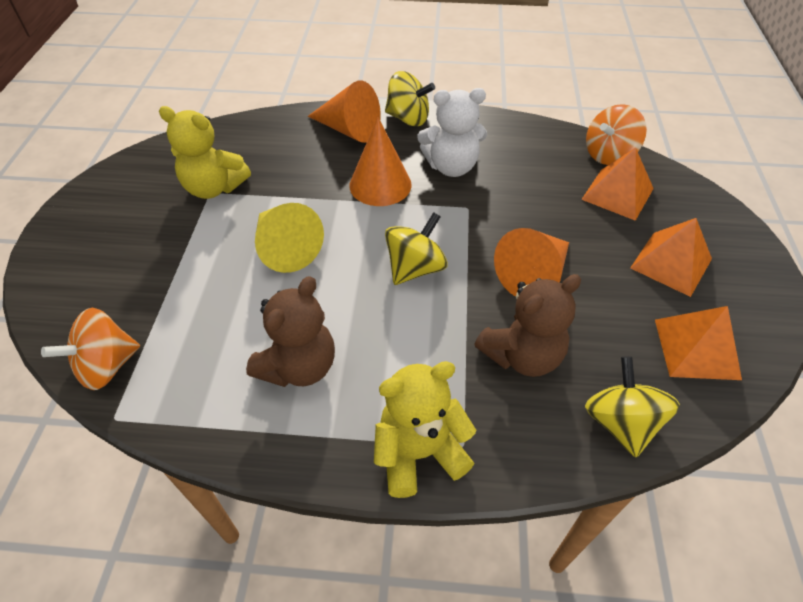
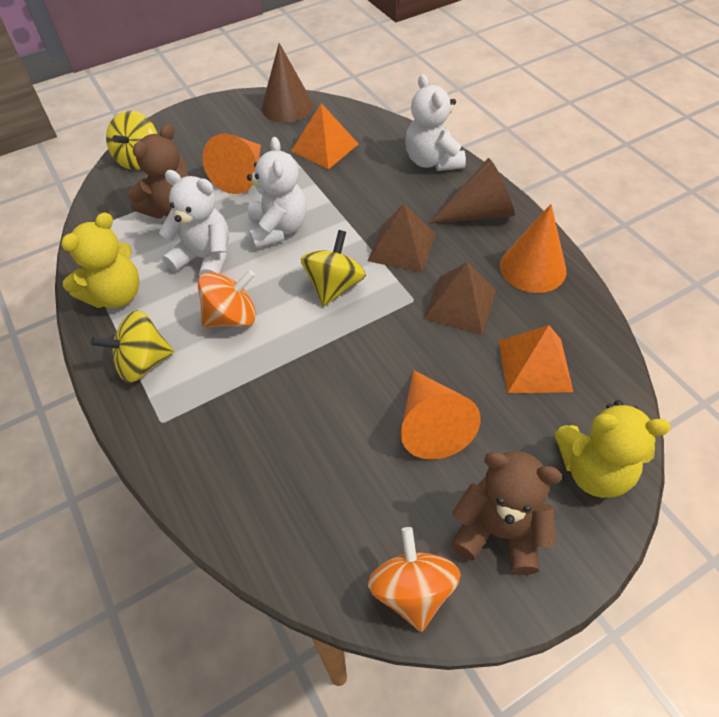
brown cone: none = 0 -> [261,43,313,123] [429,158,515,224] = 2
brown pyramid: none = 0 -> [368,204,436,273] [423,262,496,335] = 2
orange pyramid: [581,147,654,221] [630,218,712,297] [655,306,742,380] = 3 -> [291,103,358,169] [499,325,573,393] = 2
white teddy bear: [417,88,487,177] = 1 -> [159,170,229,276] [247,137,307,249] [405,74,466,171] = 3
yellow cone: [255,203,324,273] = 1 -> none = 0

